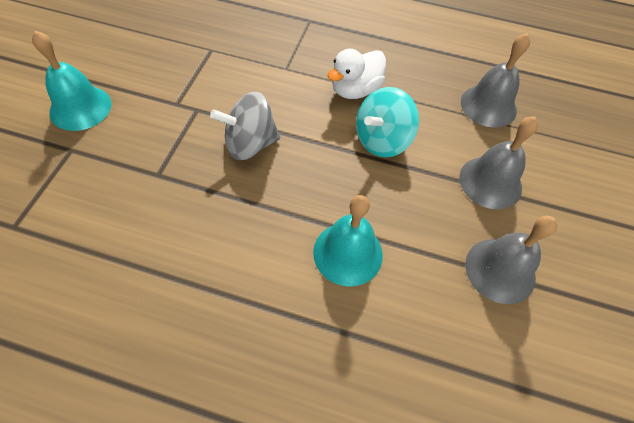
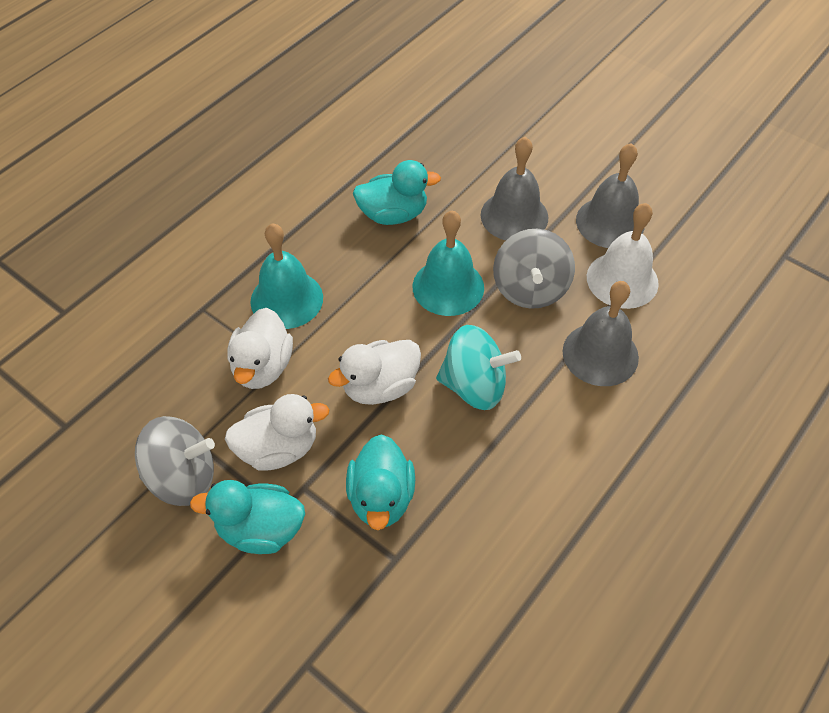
grey spinning top: [210,92,280,160] = 1 -> [135,416,215,506] [493,229,575,309] = 2
turquoise duck: none = 0 -> [190,480,305,554] [346,434,415,530] [353,160,441,225] = 3
white bell: none = 0 -> [587,203,659,309] = 1
white duck: [328,49,386,99] = 1 -> [225,394,329,471] [227,308,293,389] [328,340,421,405] = 3

